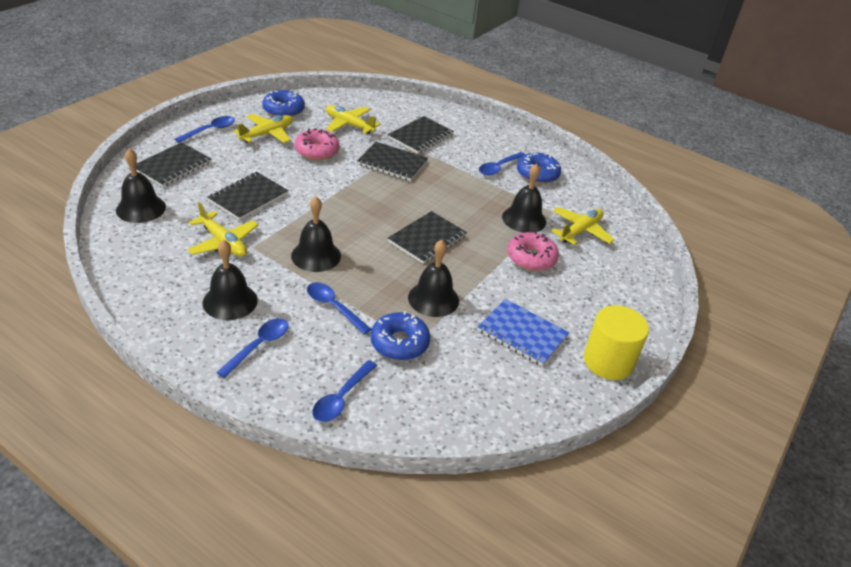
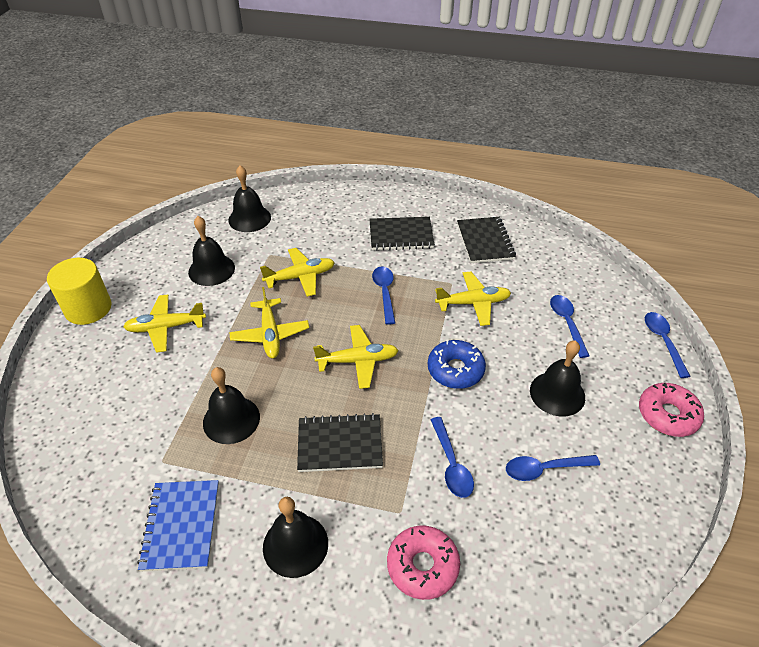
black notebook: [136,142,211,187] [207,172,288,220] [357,142,428,181] [388,116,454,154] [388,211,467,264] = 5 -> [297,413,383,472] [369,217,435,251] [457,217,516,263] = 3
blue donut: [262,90,305,117] [370,311,430,360] [517,152,561,184] = 3 -> [428,340,486,389] = 1
yellow plane: [187,202,258,257] [234,114,293,143] [326,105,381,134] [552,207,615,245] = 4 -> [123,294,206,353] [229,287,309,359] [260,248,335,297] [313,325,399,389] [435,272,511,326] = 5

